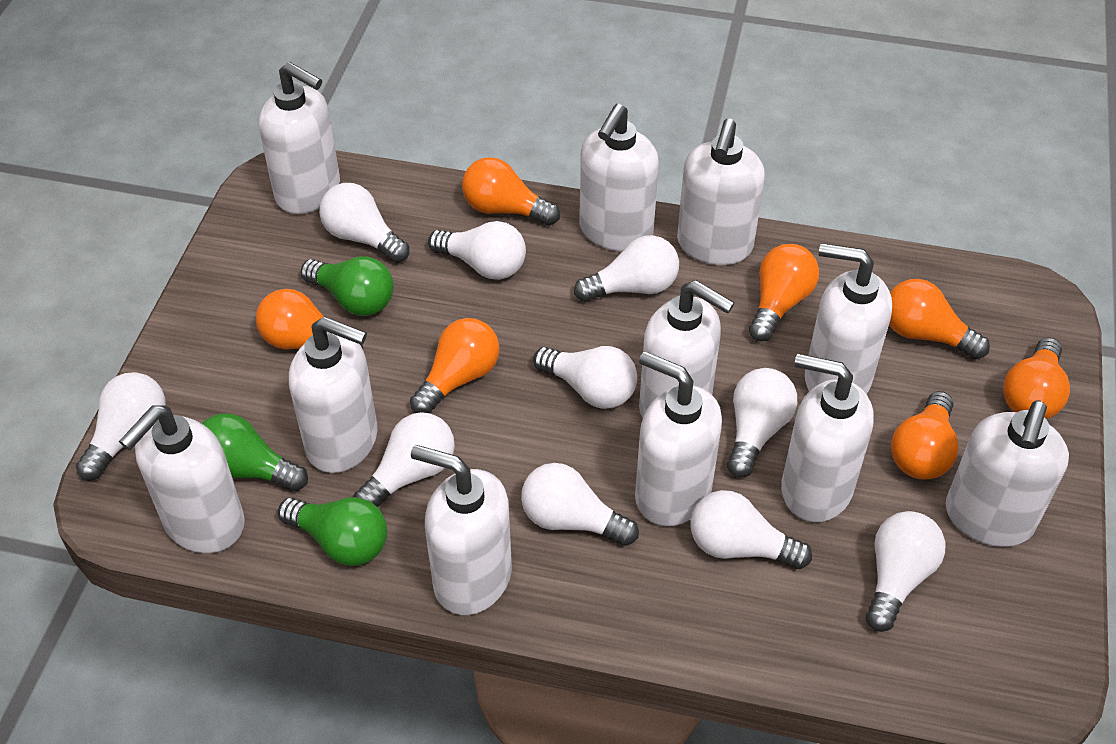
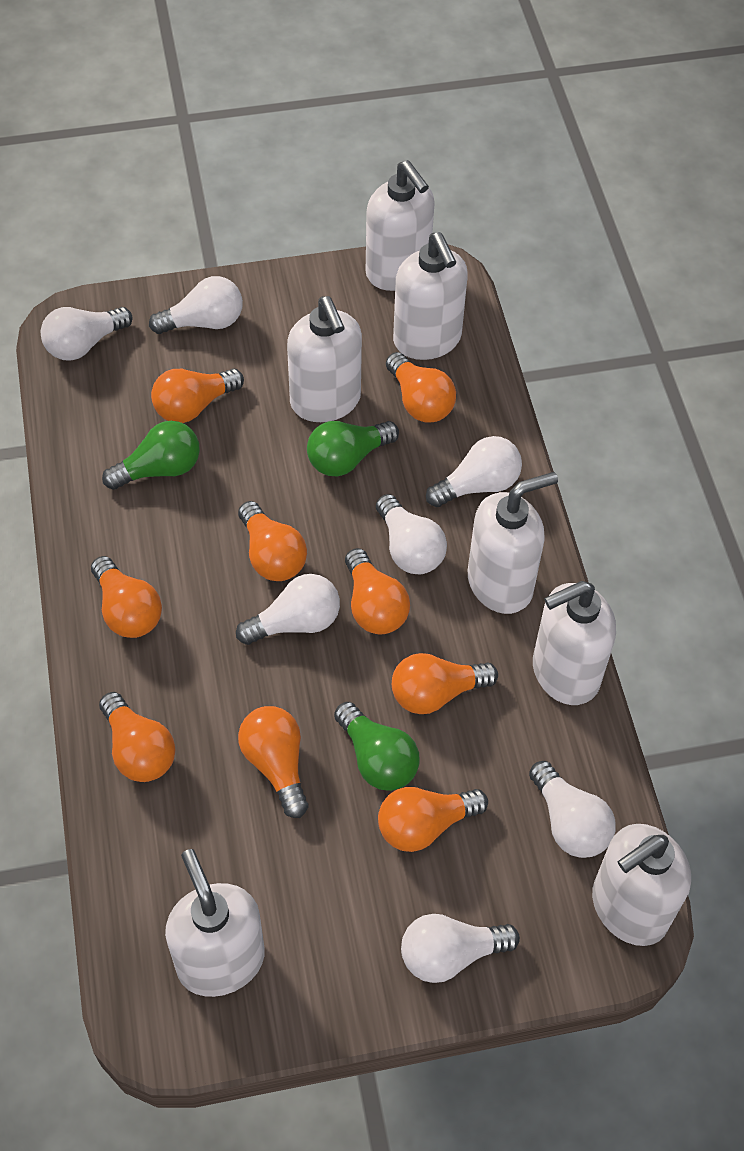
orange light bulb: [256,289,363,350] [410,318,500,413] [462,157,560,226] [749,244,819,341] [889,279,990,359] [891,391,959,480] [1003,337,1070,419] = 7 -> [91,556,162,638] [99,692,176,782] [151,368,244,423] [238,501,307,581] [238,706,308,818] [345,548,410,635] [378,787,488,852] [386,352,456,423] [392,653,498,714] = 9
white light bulb: [76,372,166,480] [319,183,410,263] [354,412,455,507] [428,221,526,280] [521,463,639,546] [533,346,637,409] [574,235,679,302] [691,490,812,569] [727,368,797,478] [866,511,945,632] = 10 -> [41,307,133,361] [149,276,243,334] [236,574,340,645] [376,494,447,574] [401,914,520,983] [426,436,522,507] [529,761,616,858] = 7
white soap dispenser: [119,405,245,553] [259,62,340,214] [289,316,378,473] [411,445,512,615] [579,104,659,251] [635,351,722,526] [639,280,735,418] [677,118,765,265] [781,353,874,522] [805,243,892,394] [946,400,1069,547] = 11 -> [165,849,265,997] [287,296,362,422] [366,160,435,291] [393,232,468,360] [468,472,558,614] [533,581,616,705] [592,824,691,946] = 7

